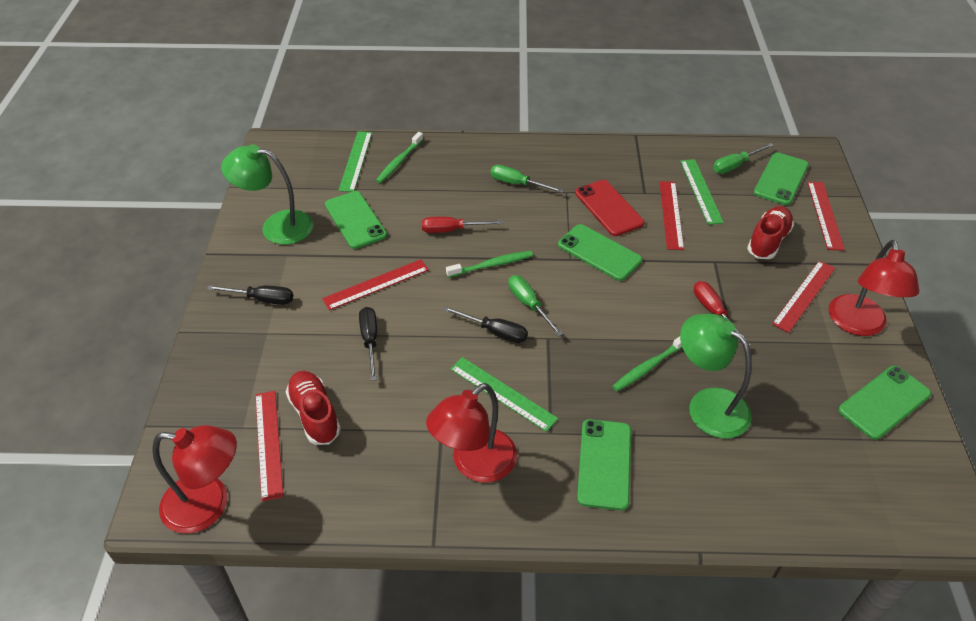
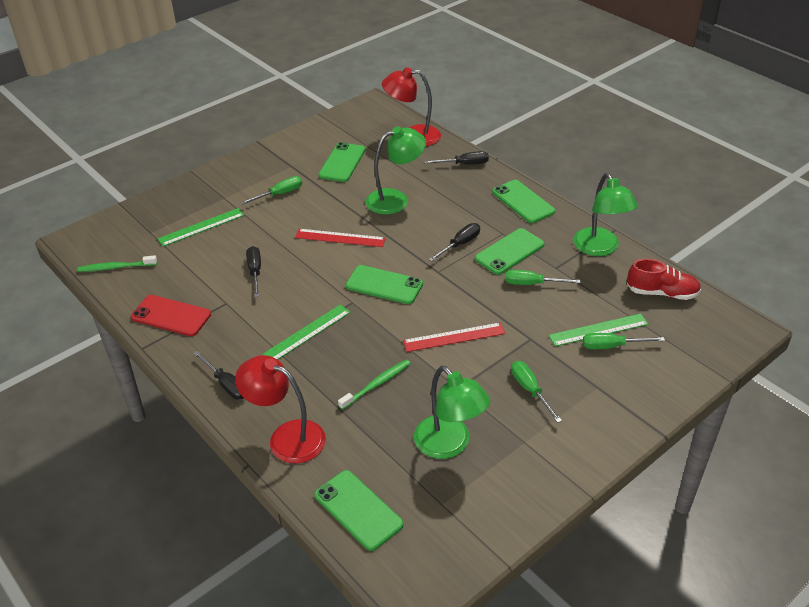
black screwdriver: [207,285,293,305] [359,307,377,381] [443,306,528,343] = 3 -> [193,351,244,400] [246,246,261,297] [424,151,489,164] [428,223,480,262] = 4
green lamp: [221,144,314,245] [680,314,752,439] = 2 -> [366,127,426,215] [414,366,490,459] [573,173,638,256] = 3
green screwdriver: [490,165,563,193] [508,275,563,336] [713,143,774,174] = 3 -> [241,176,302,205] [505,270,581,285] [511,361,562,423] [583,333,665,349] = 4
green toothbrush: [376,132,423,183] [446,251,533,278] [612,337,682,391] = 3 -> [78,255,157,272] [338,359,411,410] = 2
red lamp: [152,425,237,534] [426,383,517,483] [829,240,919,336] = 3 -> [235,355,326,463] [382,67,441,146] = 2
red ruler: [255,391,284,501] [322,259,429,310] [660,181,684,250] [772,261,835,333] [807,182,845,251] = 5 -> [295,229,386,247] [403,323,505,352] = 2
red screwdriver: [422,217,503,233] [694,281,750,346] = 2 -> none = 0
red shoe: [286,371,341,445] [747,206,794,259] = 2 -> [627,259,701,300] = 1

